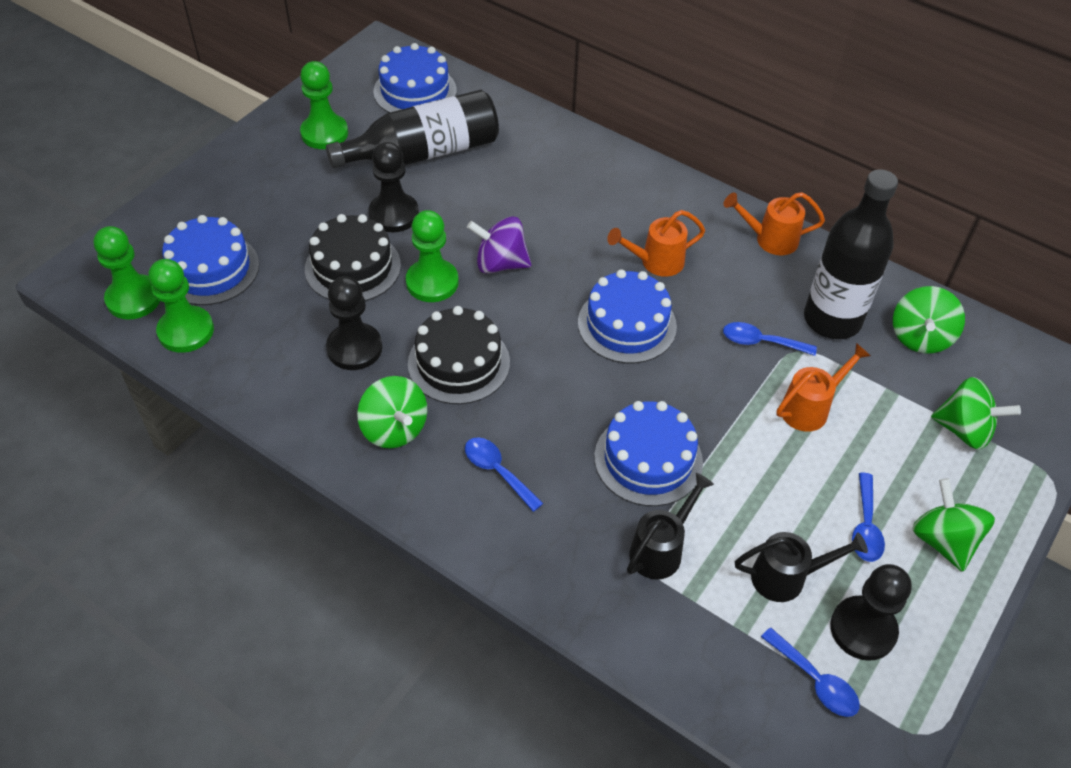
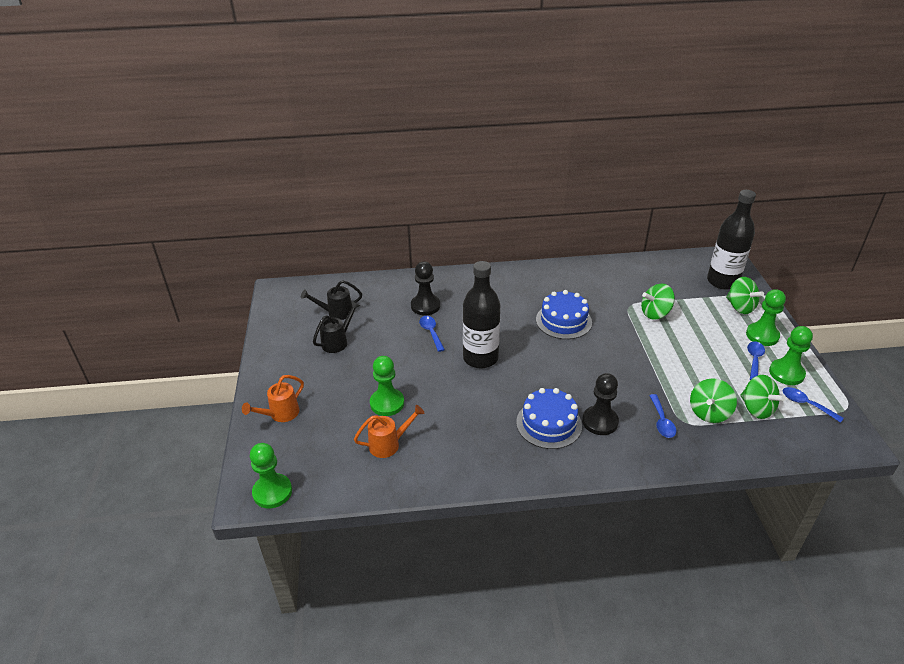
black cake: [305,214,401,301] [408,306,510,404] = 2 -> none = 0
black pawn: [326,276,382,370] [368,142,419,232] [830,564,912,661] = 3 -> [411,261,440,315] [582,373,619,435] = 2
blue cake: [162,215,259,305] [373,43,457,113] [578,269,677,364] [594,401,703,506] = 4 -> [516,388,582,449] [536,290,592,339] = 2
orange watering can: [607,210,705,277] [723,192,825,255] [776,343,871,432] = 3 -> [242,375,304,422] [354,405,425,458] = 2
purple spinning top: [467,216,532,274] = 1 -> none = 0

